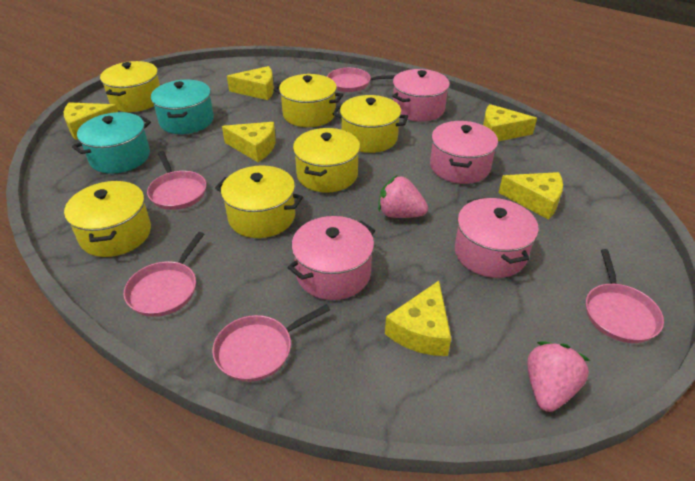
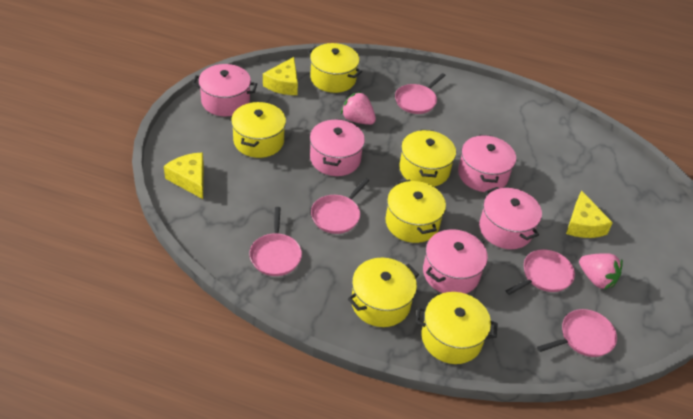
pink pot: [288,216,375,300] [392,69,450,122] [430,121,498,184] [455,197,539,278] = 4 -> [192,64,257,116] [310,119,365,176] [423,229,488,294] [458,135,516,192] [479,187,542,249] = 5
turquoise pot: [72,112,151,174] [151,80,214,134] = 2 -> none = 0
yellow cheese: [64,102,118,140] [222,122,276,162] [227,66,274,100] [385,281,451,356] [483,104,537,141] [499,172,563,220] = 6 -> [164,152,204,199] [263,57,298,95] [566,191,613,238] = 3

